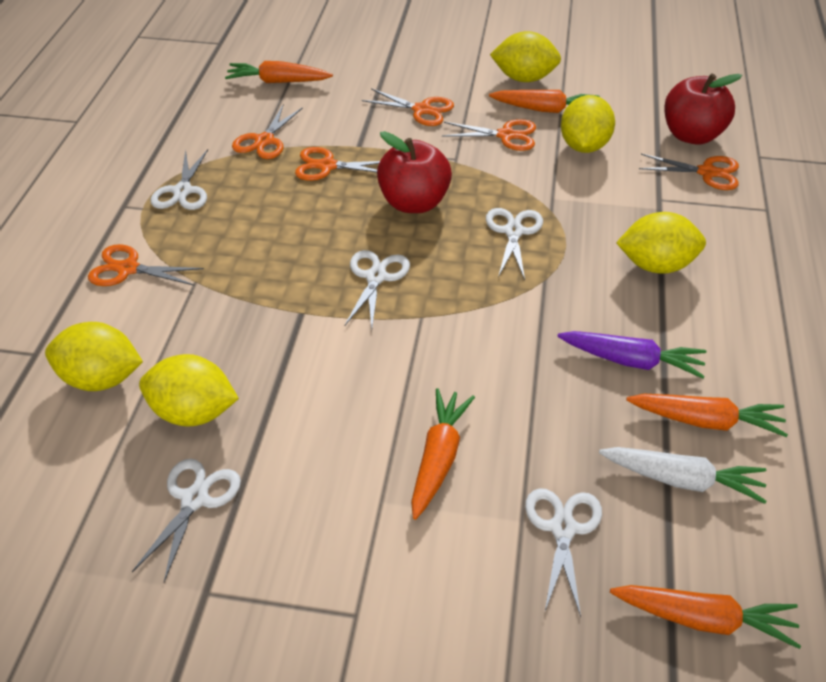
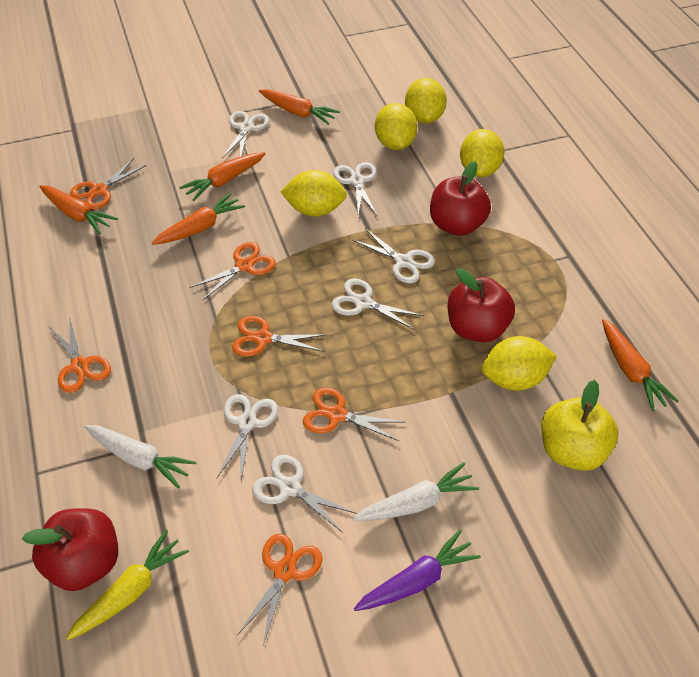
red apple: [377,131,452,213] [664,73,742,145] = 2 -> [22,508,118,591] [430,161,491,236] [448,268,515,342] = 3
white carrot: [599,447,767,504] = 1 -> [84,425,196,489] [353,462,479,521] = 2
white scissors: [132,459,241,582] [151,149,208,210] [344,250,410,328] [486,208,543,280] [525,488,602,617] = 5 -> [216,394,278,482] [222,111,269,158] [252,455,357,533] [332,279,424,330] [333,162,377,216] [352,228,435,283] = 6
yellow apple: none = 0 -> [541,380,618,471] = 1
yellow carrot: none = 0 -> [66,530,189,640] = 1

